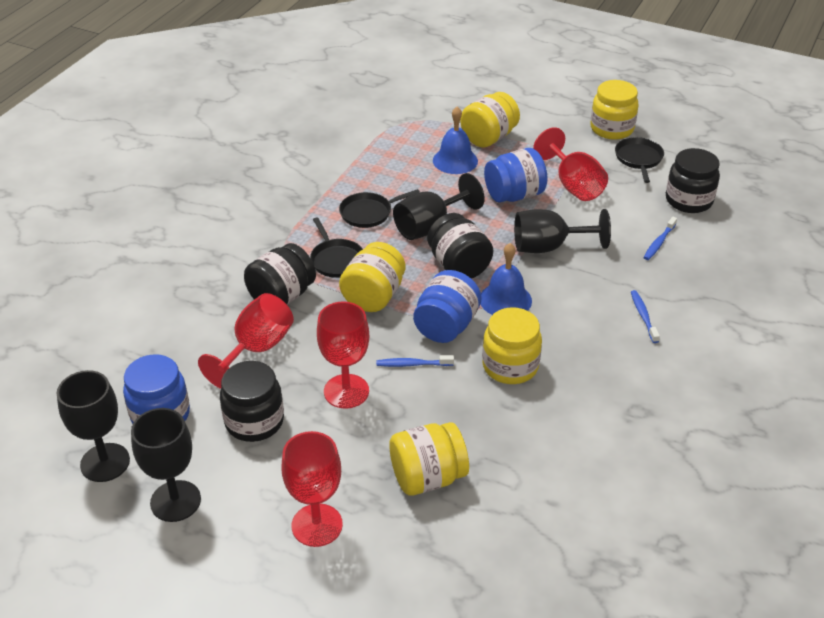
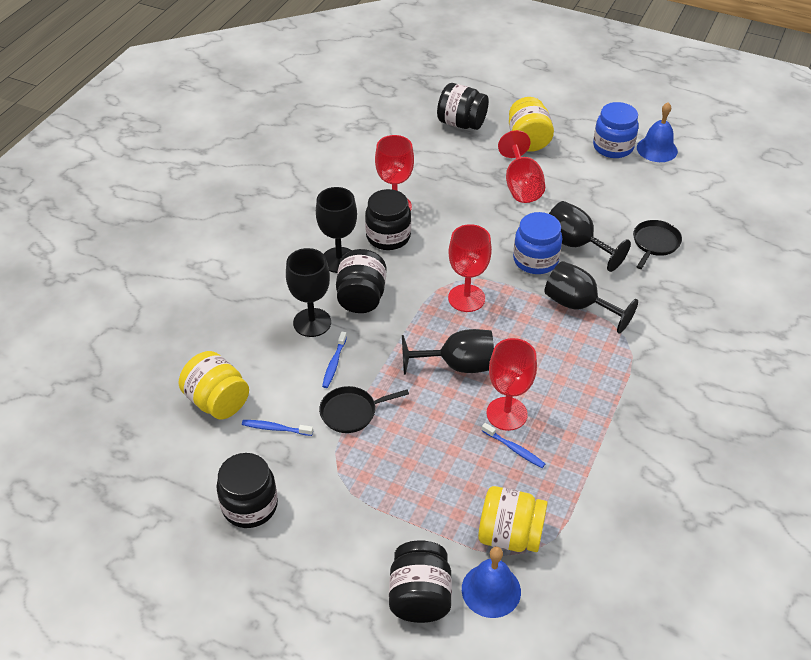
black goblet: [57,370,130,482] [131,408,201,522] [393,173,485,240] [514,209,611,253] = 4 -> [286,248,331,337] [316,187,357,273] [402,329,494,375] [545,261,638,334] [549,201,631,272] = 5
black jar: [220,361,284,442] [244,243,316,305] [427,213,493,279] [666,148,720,213] = 4 -> [216,453,278,528] [336,249,387,313] [365,189,411,250] [389,540,452,623] [437,83,489,130] = 5
black pan: [310,217,363,278] [339,189,420,228] [615,137,664,183] = 3 -> [319,386,409,433] [633,220,682,269] = 2
blue jar: [123,354,190,424] [413,270,482,343] [484,148,548,203] = 3 -> [513,212,562,274] [593,102,639,158] = 2
yellow jar: [339,242,406,312] [389,422,469,496] [460,92,520,147] [482,307,542,384] [590,80,638,140] = 5 -> [179,351,249,420] [478,486,548,552] [509,97,554,152] = 3

